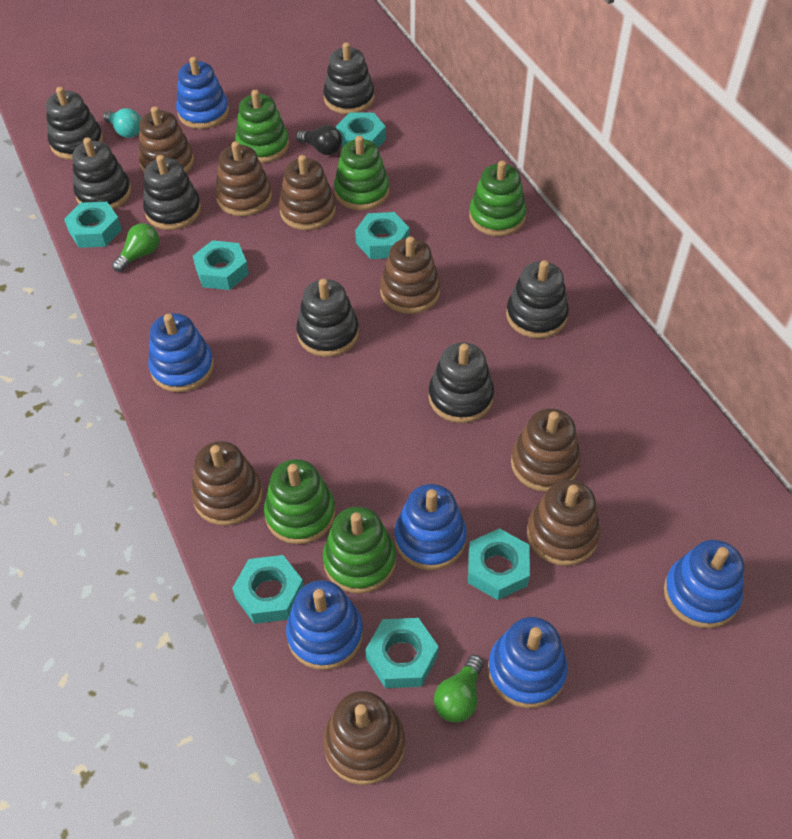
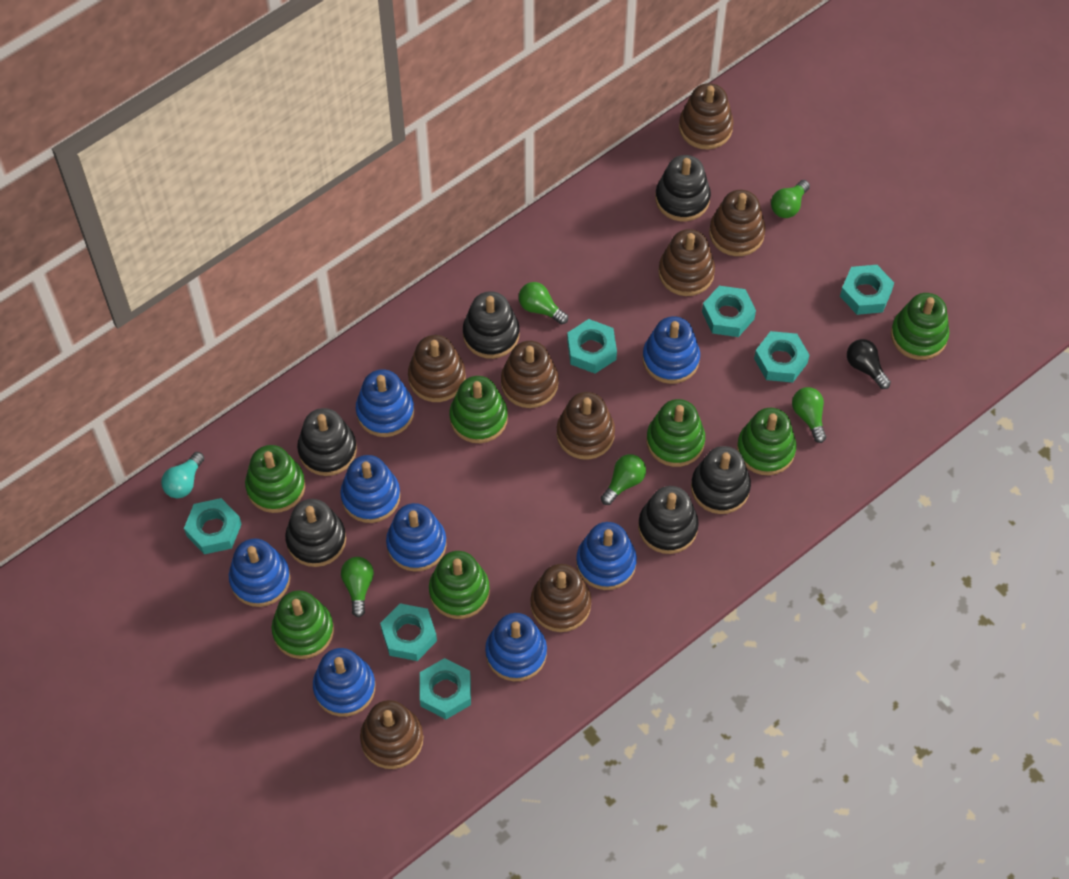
black stacking toy: [46,87,103,160] [72,137,131,210] [143,155,201,230] [296,279,359,357] [323,42,375,114] [428,342,494,423] [506,260,569,338] = 7 -> [285,499,346,567] [297,408,357,476] [463,291,520,359] [638,486,699,554] [655,155,711,221] [691,446,751,514] = 6
blue stacking toy: [148,313,214,392] [176,57,229,129] [286,580,363,670] [395,484,467,570] [488,617,568,708] [664,540,744,628] = 6 -> [229,538,290,607] [313,648,375,717] [340,455,400,523] [356,370,414,437] [386,503,447,572] [485,613,547,681] [576,522,637,590] [642,316,700,384] = 8
green light bulb: [112,223,159,272] [434,655,484,723] = 2 -> [341,557,374,618] [519,282,568,325] [601,454,646,505] [771,180,810,218] [792,387,826,443] = 5
green stacking toy: [235,90,289,163] [264,459,335,544] [323,506,396,594] [334,136,389,210] [469,160,527,236] = 5 -> [245,445,305,513] [271,590,334,659] [429,551,490,619] [449,376,508,443] [646,399,705,467] [737,408,796,475] [891,293,949,360] = 7

